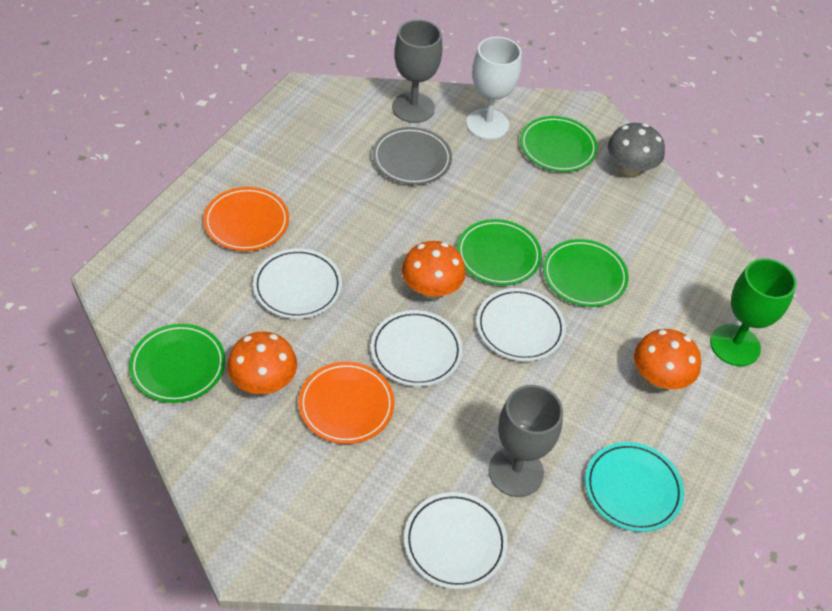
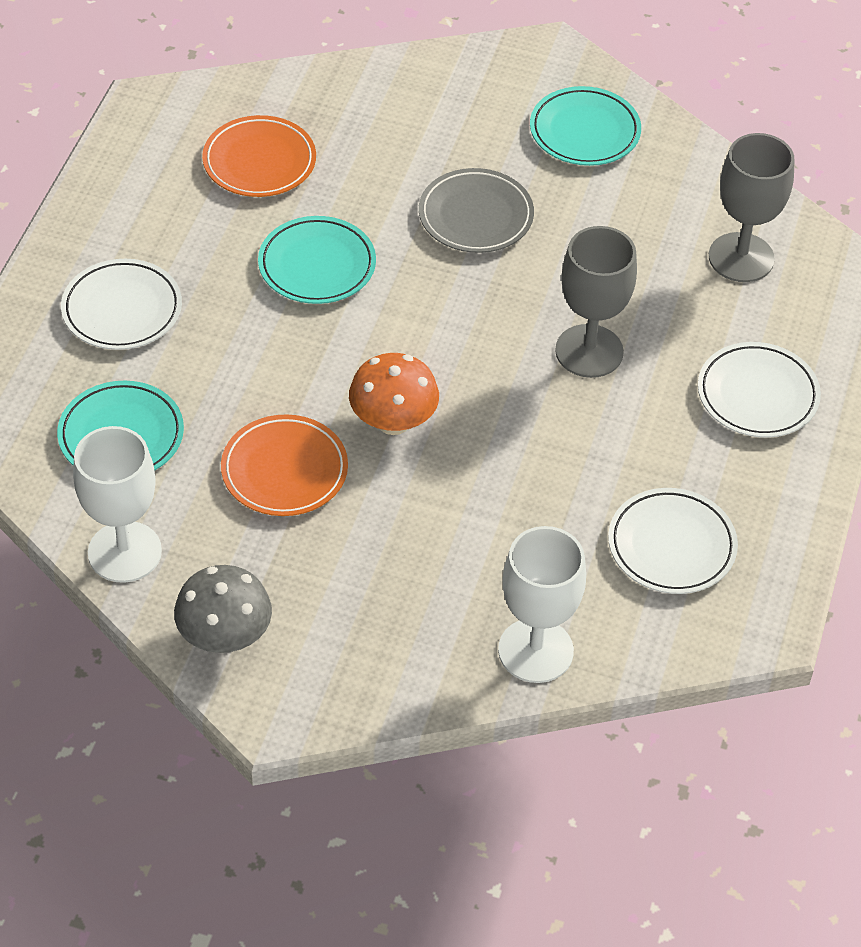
green goblet: [710,258,797,366] = 1 -> none = 0
green plate: [129,324,226,403] [457,219,542,285] [520,116,598,172] [543,239,629,307] = 4 -> none = 0
orange mushroom: [227,331,297,394] [402,241,466,299] [634,329,701,389] = 3 -> [349,353,439,435] = 1
turquoise plate: [585,442,684,532] = 1 -> [57,381,184,471] [258,216,376,304] [530,86,641,166] = 3
white goblet: [466,37,522,140] = 1 -> [73,426,162,583] [498,526,586,683] = 2
white plate: [253,248,342,319] [371,310,463,386] [404,492,508,589] [476,288,566,361] = 4 -> [61,259,182,350] [608,488,738,594] [698,342,821,438] = 3

